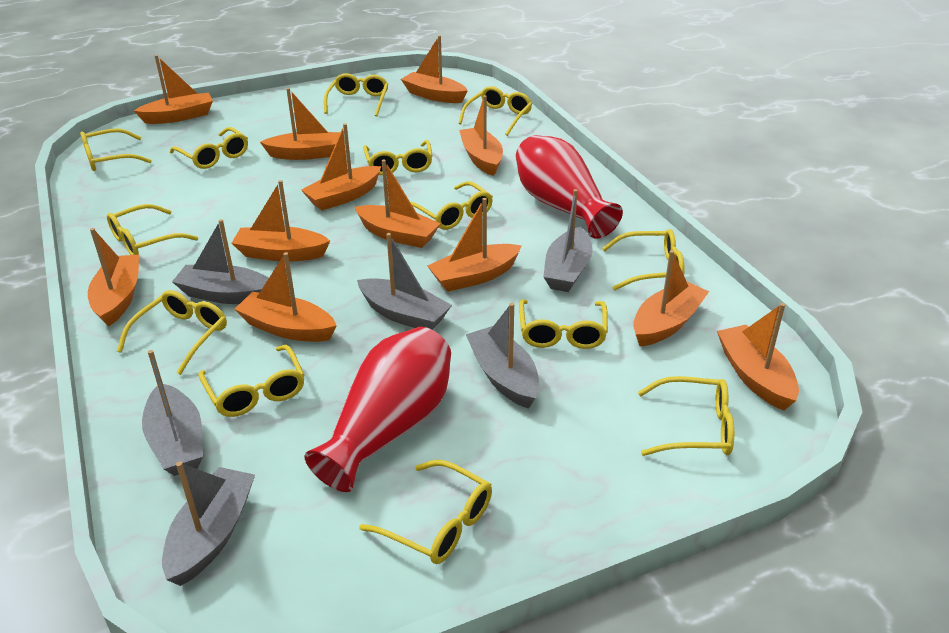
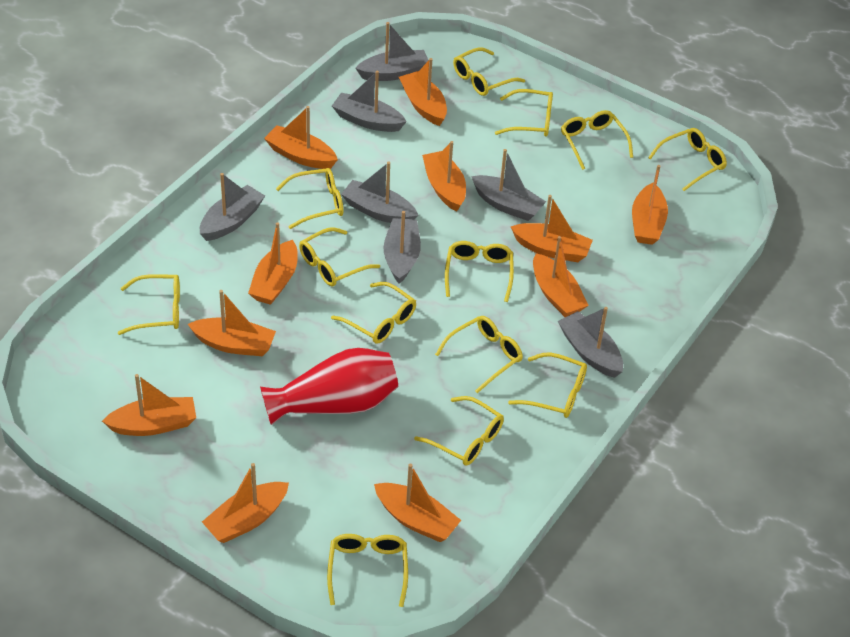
grey boat: [142,350,203,476] [162,461,255,586] [172,219,269,304] [357,233,452,329] [466,303,539,409] [543,189,593,292] = 6 -> [200,173,265,241] [332,71,407,132] [341,162,418,223] [355,22,429,81] [384,211,421,284] [471,149,546,221] [558,307,623,378] = 7
orange boat: [88,228,139,327] [134,55,213,124] [232,180,330,262] [235,252,337,342] [260,88,340,160] [301,123,381,211] [355,159,441,248] [401,35,468,103] [427,198,522,292] [459,95,503,176] [633,250,709,346] [717,303,799,410] = 12 -> [102,374,196,436] [188,290,276,356] [202,463,289,543] [248,222,298,305] [264,106,338,169] [374,464,461,542] [399,58,447,126] [422,141,466,212] [511,195,593,262] [533,236,589,317] [632,165,668,245] = 11
red vase: [304,327,451,492] [516,135,623,239] = 2 -> [260,348,398,425] = 1

